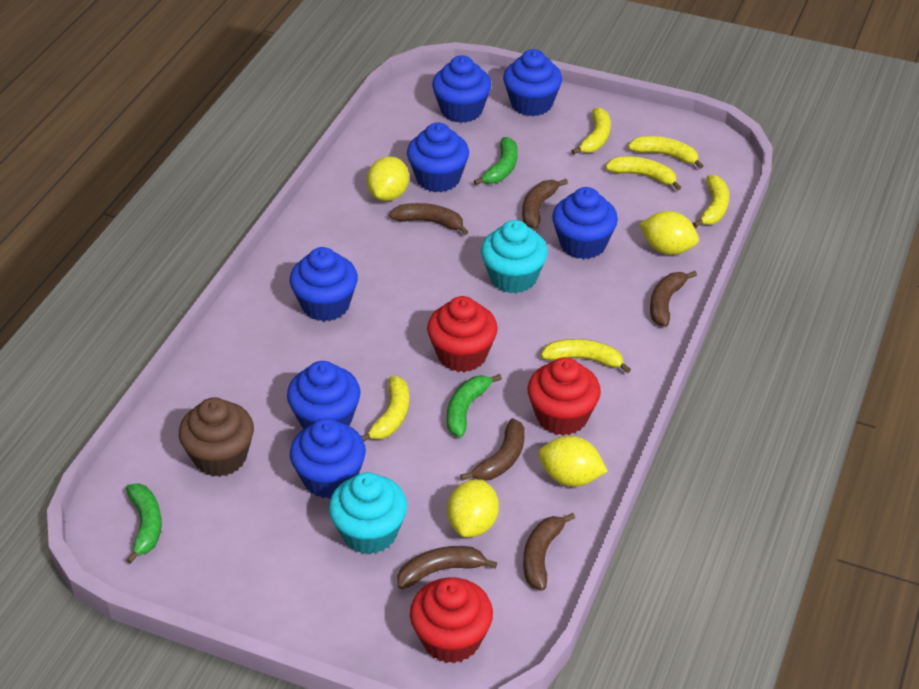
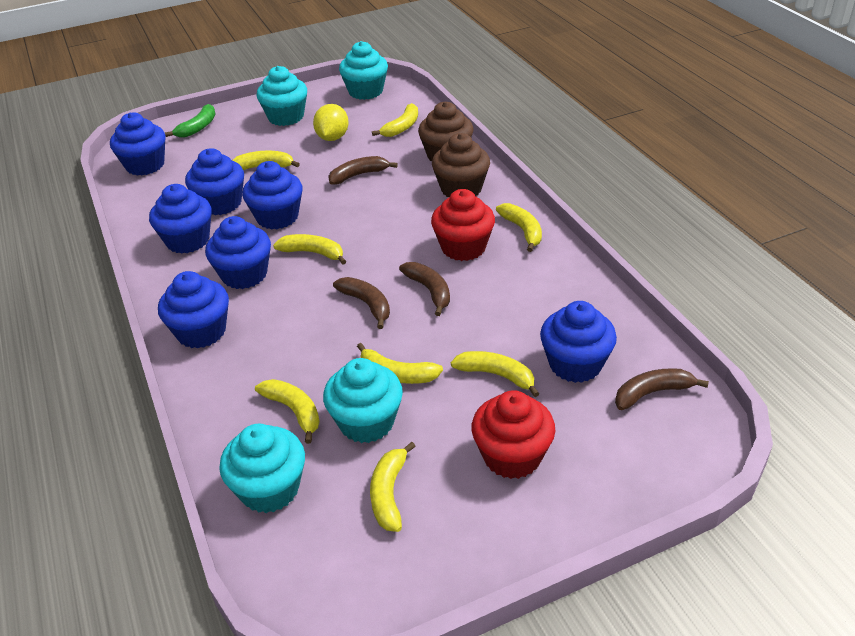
brown banana: [390,203,469,235] [397,546,497,589] [461,418,525,481] [522,179,568,229] [523,513,575,591] [650,271,697,327] = 6 -> [328,156,398,185] [333,277,390,329] [399,262,450,316] [615,368,709,410] = 4
brown cupcake: [179,397,254,477] = 1 -> [418,102,474,161] [432,133,490,197] = 2
green banana: [126,483,162,564] [447,374,502,437] [474,137,518,185] = 3 -> [165,104,216,137] = 1
red cupcake: [410,577,493,663] [427,296,498,372] [527,357,601,435] = 3 -> [431,189,495,261] [471,390,555,479] = 2
turquoise cupcake: [329,472,407,555] [481,220,548,294] = 2 -> [219,424,305,513] [256,66,307,126] [323,358,403,443] [339,41,388,100] = 4
yellow banana: [361,376,409,441] [541,339,631,373] [572,107,611,155] [605,157,681,191] [628,136,703,169] [693,175,729,228] = 6 -> [232,151,300,170] [255,379,320,444] [273,234,346,264] [357,343,443,384] [370,442,416,532] [372,103,418,137] [451,351,539,397] [496,203,542,252] = 8
yellow lemon: [367,156,409,201] [447,479,499,538] [538,436,608,487] [640,211,699,255] = 4 -> [313,104,349,141] = 1

